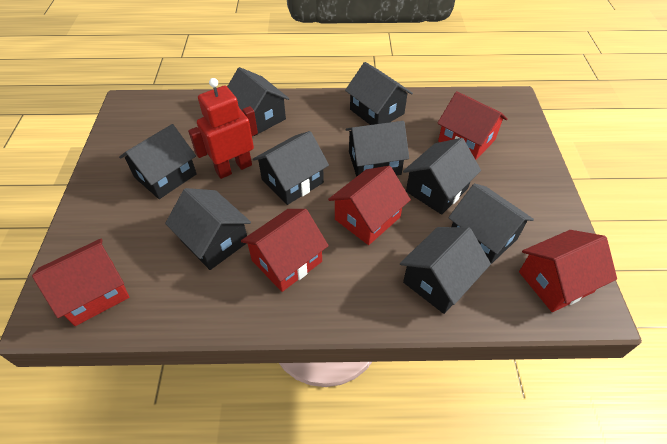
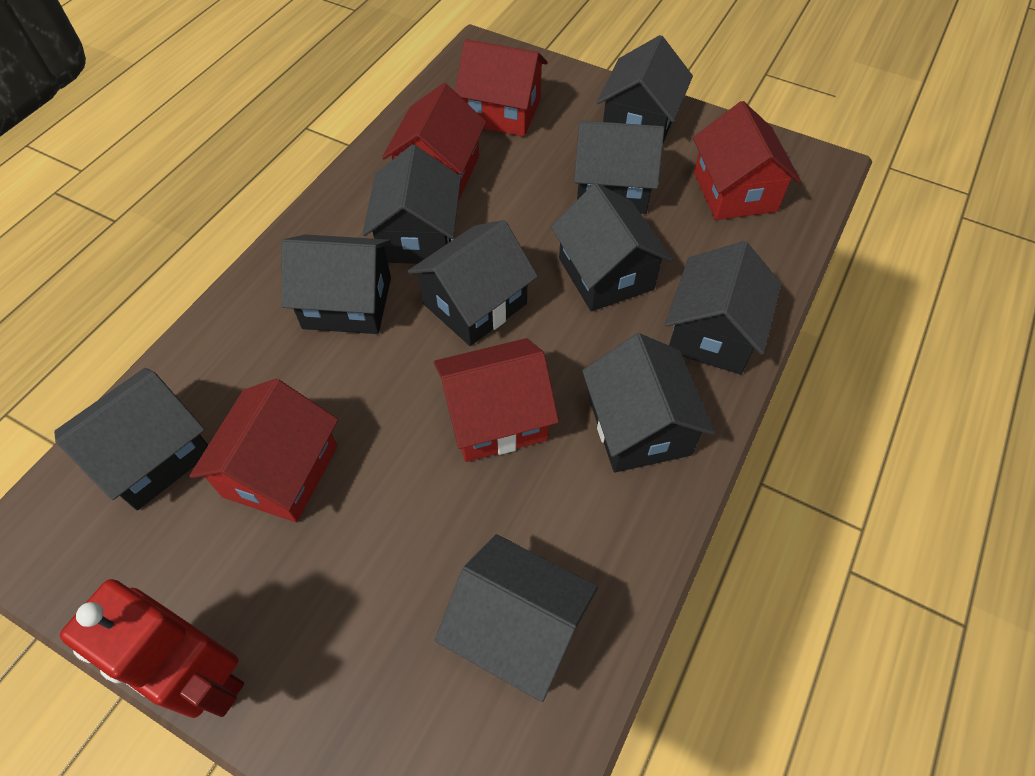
black house: [119,124,197,199] [165,188,251,270] [227,67,290,136] [253,131,329,205] [345,62,413,125] [346,121,409,177] [400,227,491,314] [403,138,481,215] [448,183,534,264] = 9 -> [54,368,208,510] [282,235,391,334] [363,144,461,264] [408,220,538,346] [435,534,598,702] [551,183,673,311] [574,121,664,214] [582,333,715,472] [597,35,693,143] [665,241,782,374] = 10

